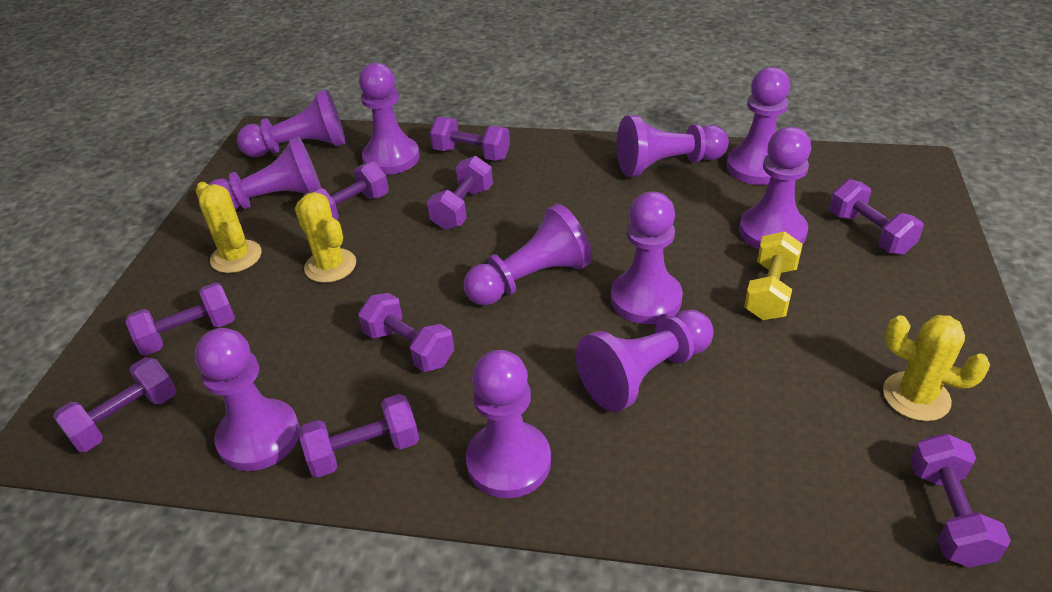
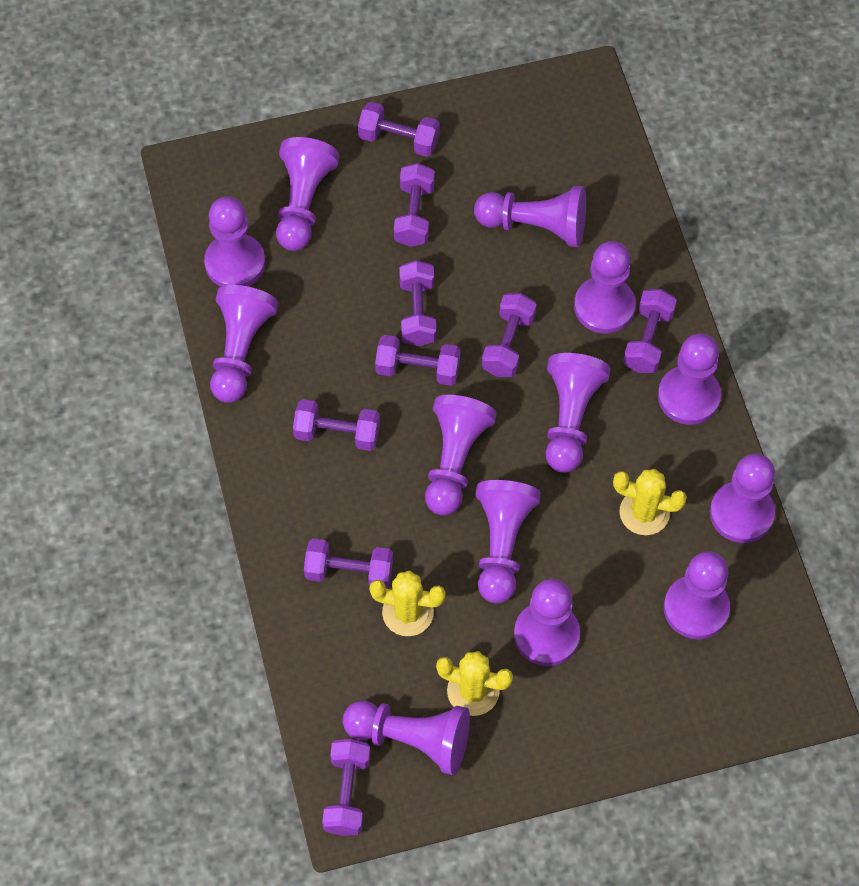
purple pawn: [195,328,300,471] [208,136,321,211] [237,89,345,157] [359,63,420,175] [464,204,592,306] [466,350,551,498] [576,310,714,412] [611,192,683,324] [617,115,729,177] [727,67,790,185] [739,127,811,249] = 11 -> [204,197,265,287] [210,285,278,403] [276,137,339,251] [343,701,470,775] [425,395,497,516] [474,186,586,247] [475,480,541,603] [514,579,580,666] [546,353,611,473] [574,241,636,334] [658,333,721,425] [664,551,730,639] [710,454,775,543] = 13
yellow dumbbell: [744,231,803,320] = 1 -> none = 0

